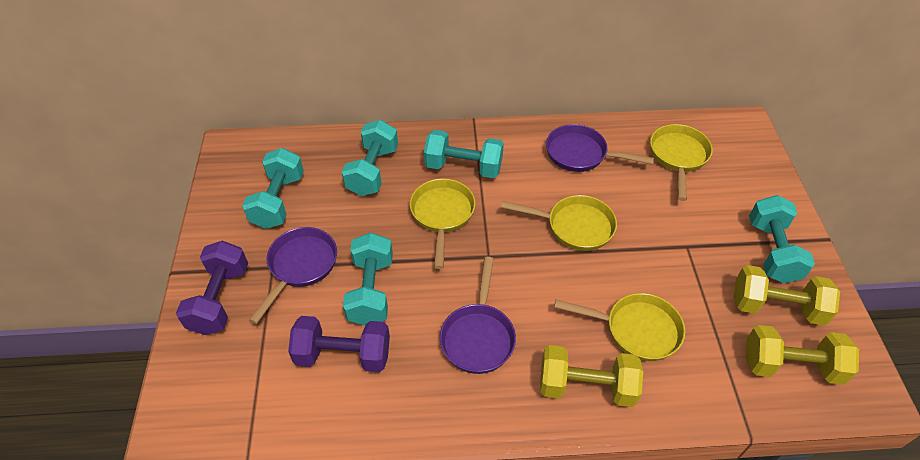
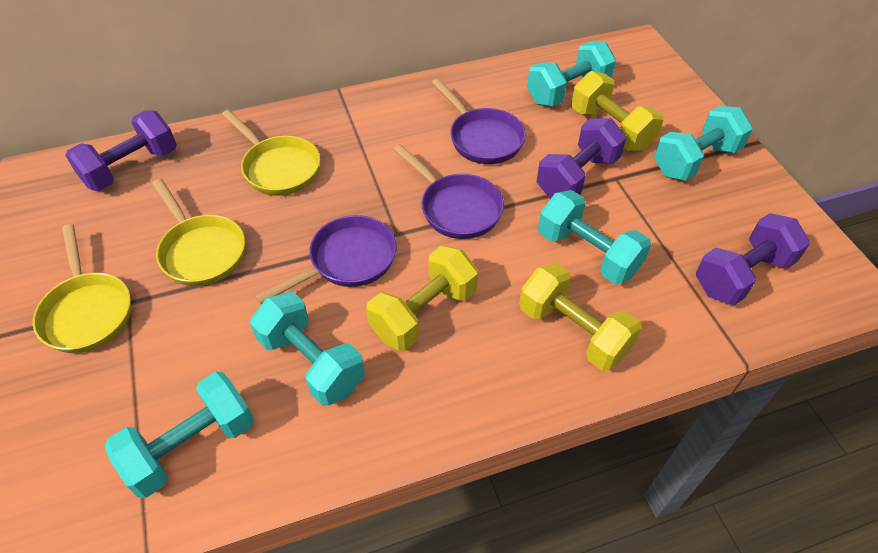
purple dumbbell: [176,240,248,335] [288,316,390,372] = 2 -> [65,111,177,191] [537,118,626,199] [696,213,810,305] = 3
yellow pan: [410,178,476,269] [501,195,617,251] [554,293,685,361] [650,124,713,201] = 4 -> [33,224,131,353] [152,179,245,286] [222,110,320,196] = 3

